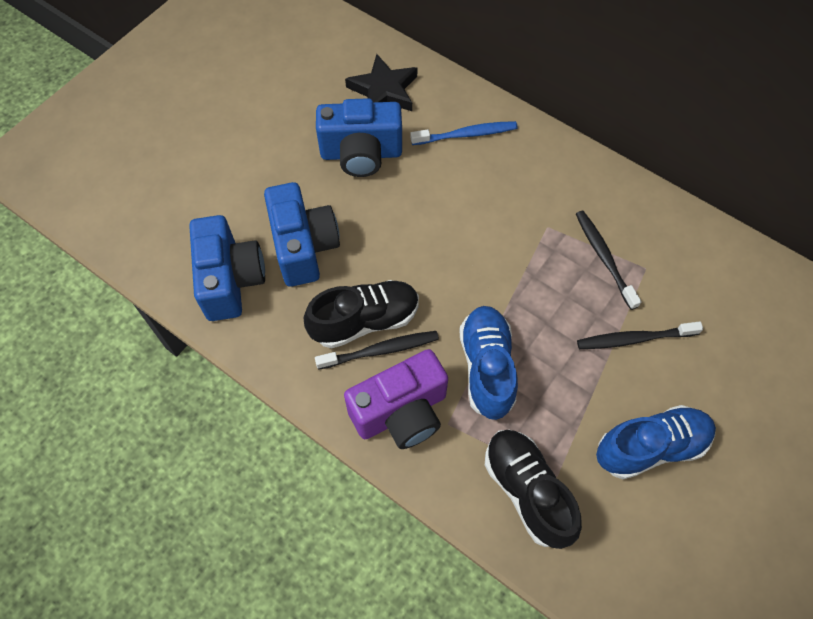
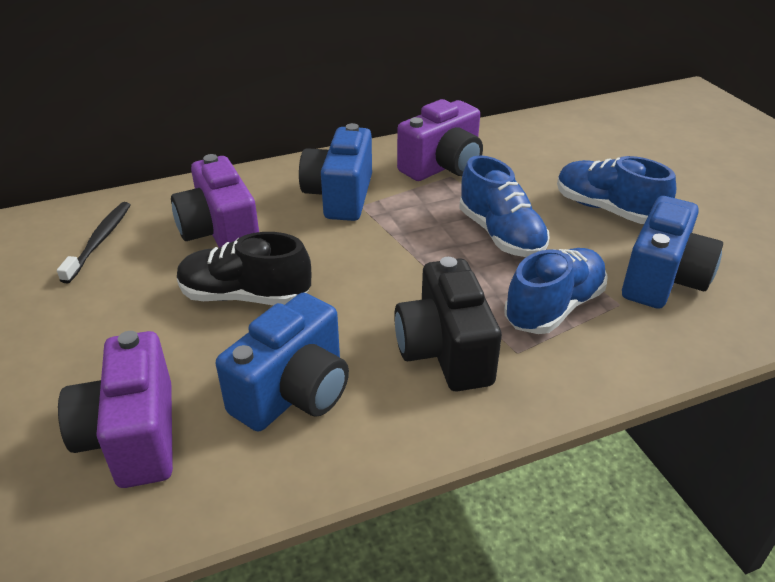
black camera: none = 0 -> [394,257,502,392] = 1
black shoe: [303,280,419,348] [485,430,582,549] = 2 -> [177,232,311,305] = 1
black star: [345,54,417,111] = 1 -> none = 0
black toothbrush: [315,331,439,370] [576,211,641,310] [577,321,703,349] = 3 -> [57,202,130,284] = 1
blue shoe: [459,306,518,420] [596,405,716,479] = 2 -> [459,155,550,257] [505,248,607,334] [557,156,676,224] = 3
blue toothbrush: [411,121,518,145] = 1 -> none = 0
purple camera: [344,349,448,449] = 1 -> [58,331,173,488] [171,154,259,248] [397,99,483,181] = 3

